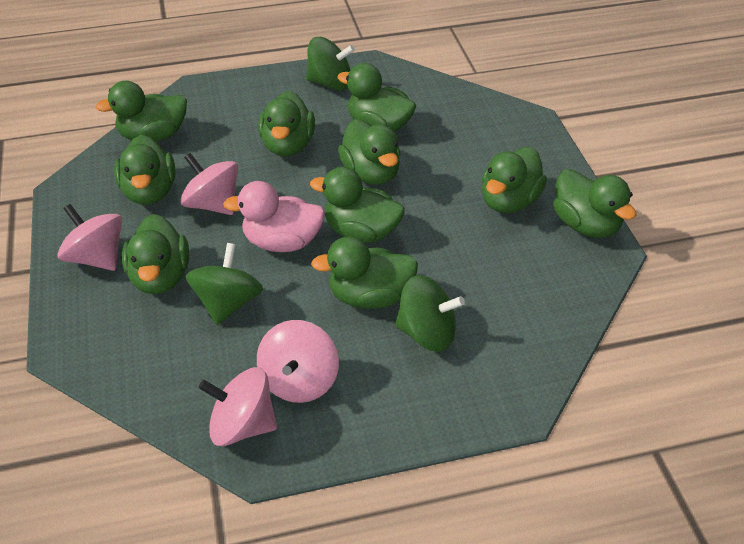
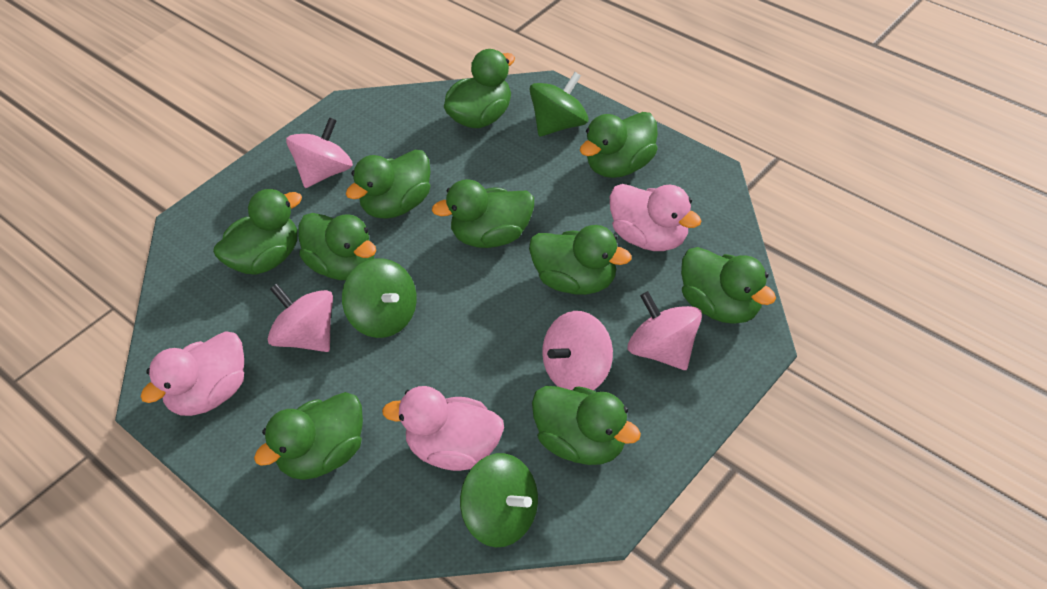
pink duck: [223,181,325,252] = 1 -> [140,331,244,416] [382,386,504,471] [610,184,701,251] = 3

